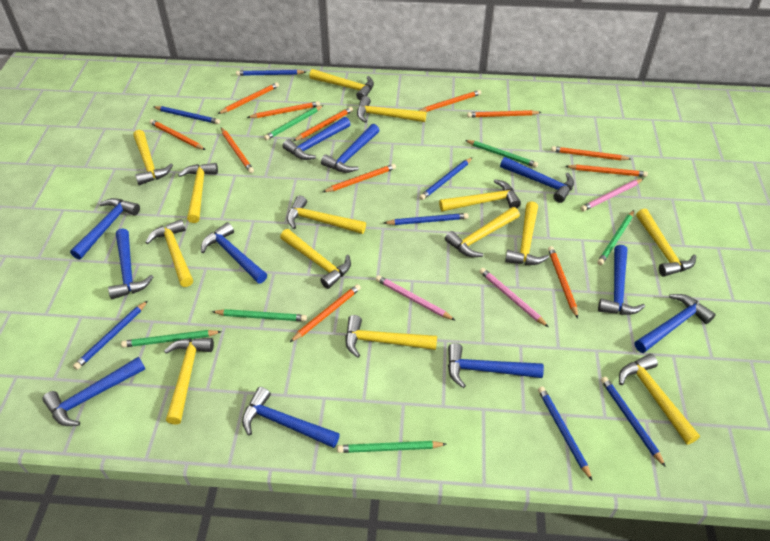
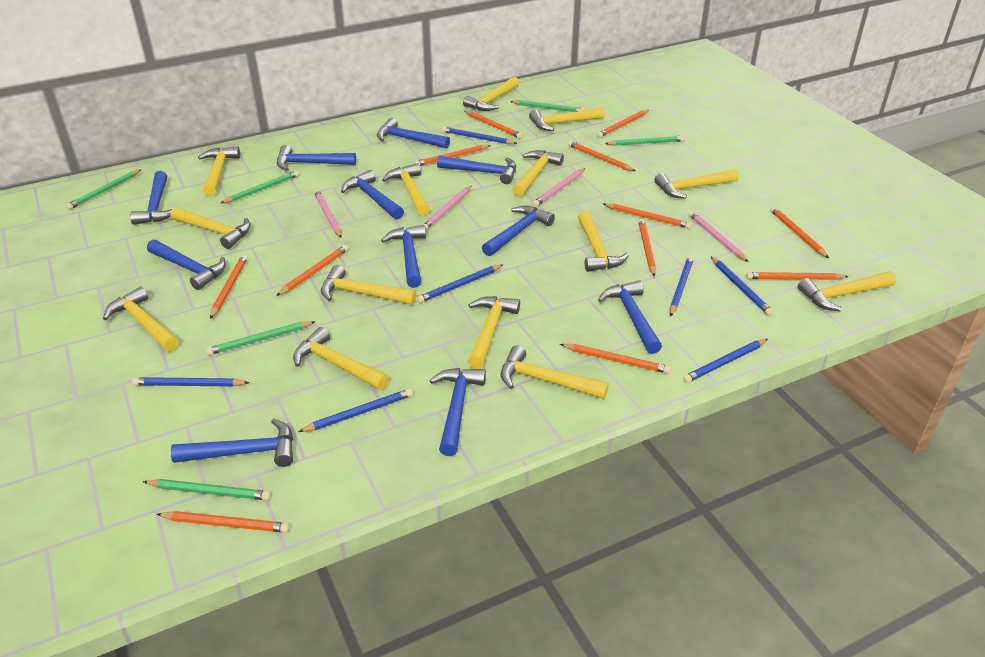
pink pencil: [376,275,455,320] [479,268,548,327] [580,179,643,211] = 3 -> [314,189,342,237] [423,186,471,230] [533,168,585,207] [689,211,749,262] = 4

